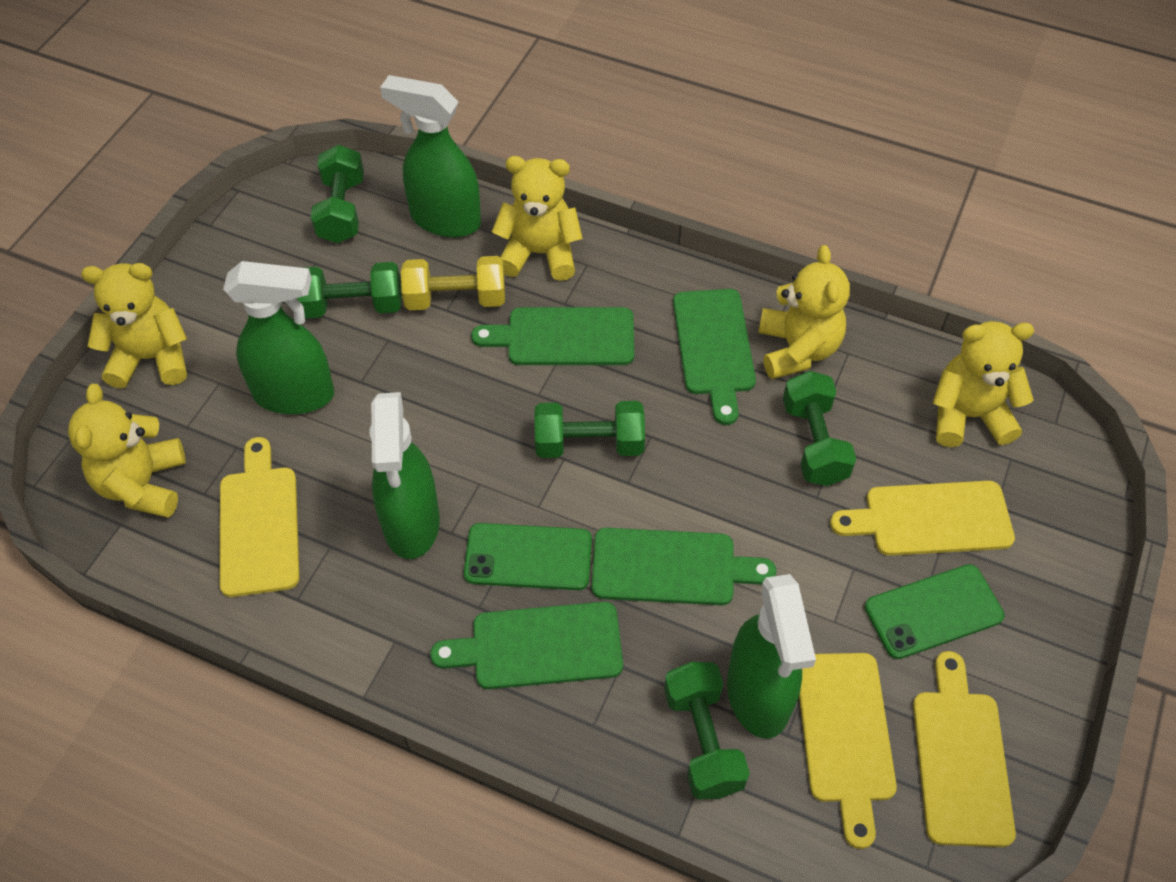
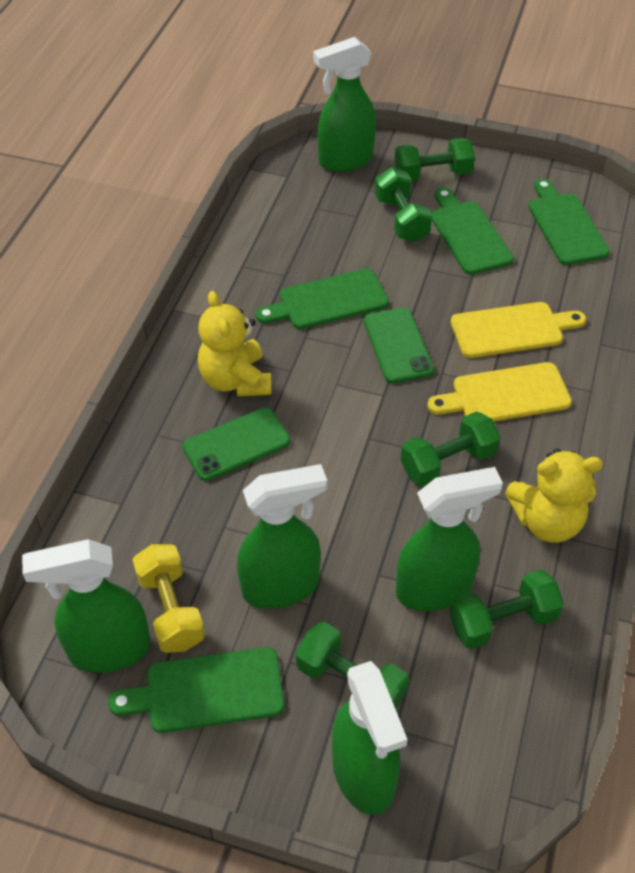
green spray bottle: [223,261,334,414] [369,392,440,559] [380,75,481,237] [727,574,816,738] = 4 -> [22,539,151,673] [237,464,327,609] [313,37,376,172] [332,661,408,815] [396,467,503,611] = 5
yellow cutting board: [220,437,299,597] [799,653,897,849] [830,481,1015,556] [913,651,1016,847] = 4 -> [427,362,572,422] [451,302,586,358] = 2
yellow teddy bear: [68,384,186,518] [81,263,187,389] [492,156,583,281] [758,245,850,379] [933,321,1034,447] = 5 -> [198,291,272,397] [505,449,603,543] = 2

